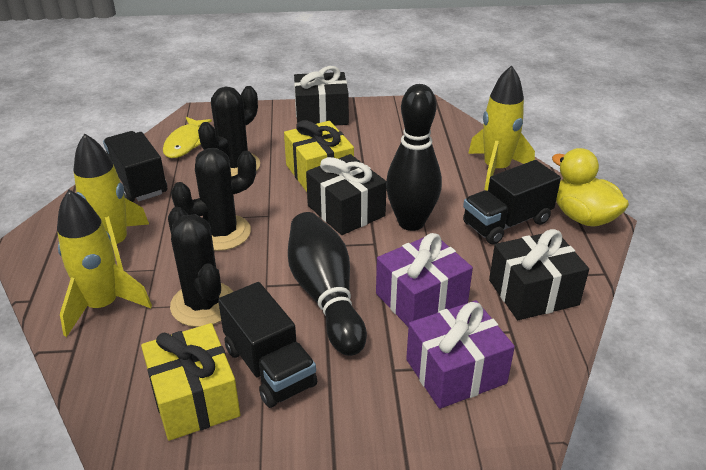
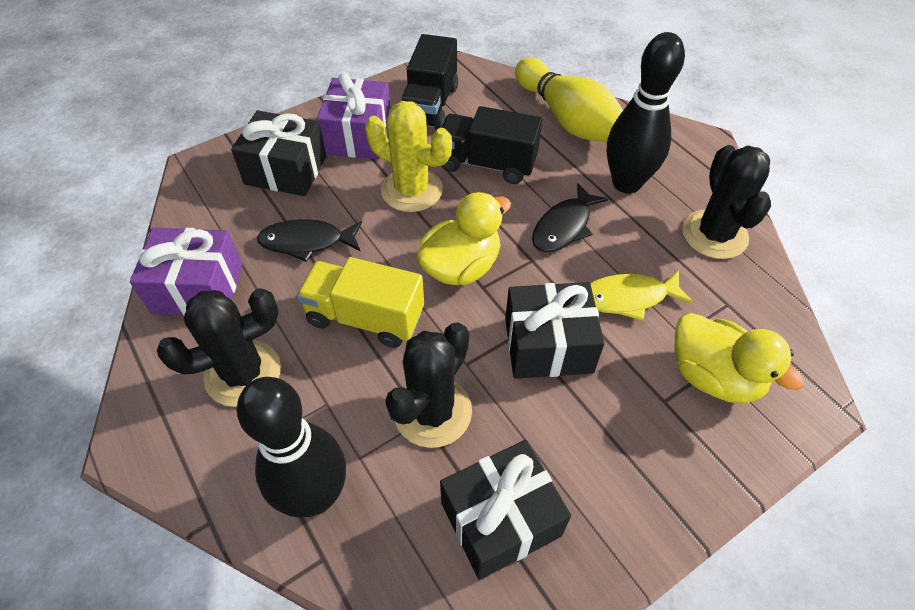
black fish: none = 0 -> [257,219,362,262] [532,183,609,252] = 2
black truck: [103,131,167,202] [218,282,317,408] [463,160,561,245] = 3 -> [400,34,458,129] [441,106,542,184] = 2
yellow bowling pin: none = 0 -> [515,57,623,143] = 1
yellow cactus: none = 0 -> [365,101,452,212] = 1
yellow duck: [552,148,629,227] = 1 -> [416,192,511,285] [675,313,804,404] = 2
yellow gift: [141,323,240,441] [284,120,354,192] = 2 -> none = 0
yellow rocket: [57,190,152,337] [74,133,149,270] [468,65,535,191] = 3 -> none = 0
yellow truck: none = 0 -> [297,257,424,348] = 1

